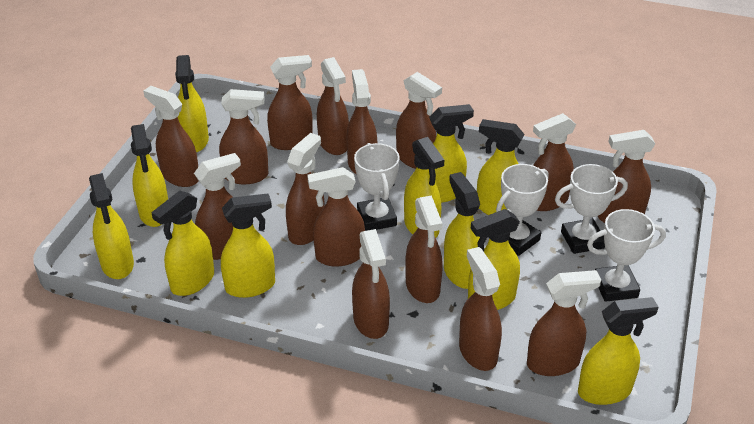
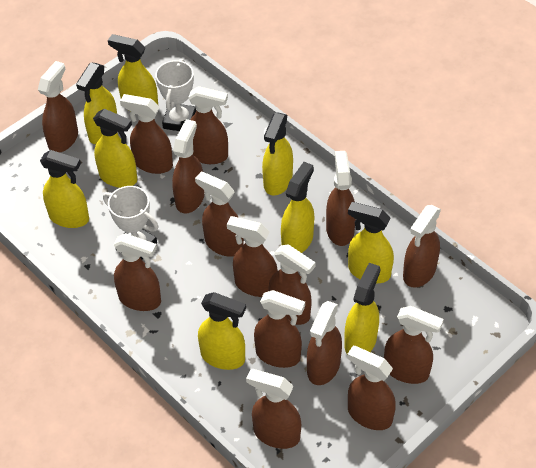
white trophy: [354,143,400,231] [496,164,549,256] [555,164,628,254] [587,209,666,302] = 4 -> [103,186,159,260] [155,59,196,131] = 2
yellow spray bottle: [89,173,134,279] [131,124,168,227] [151,191,214,296] [175,55,209,152] [221,194,275,298] [404,137,444,238] [429,104,474,203] [444,172,480,289] [468,209,520,310] [477,119,524,215] [578,297,658,405] = 11 -> [40,150,89,228] [76,63,117,144] [93,109,137,188] [108,34,158,110] [198,292,246,370] [262,112,293,195] [281,162,314,253] [344,263,381,354] [348,202,394,283] = 9

